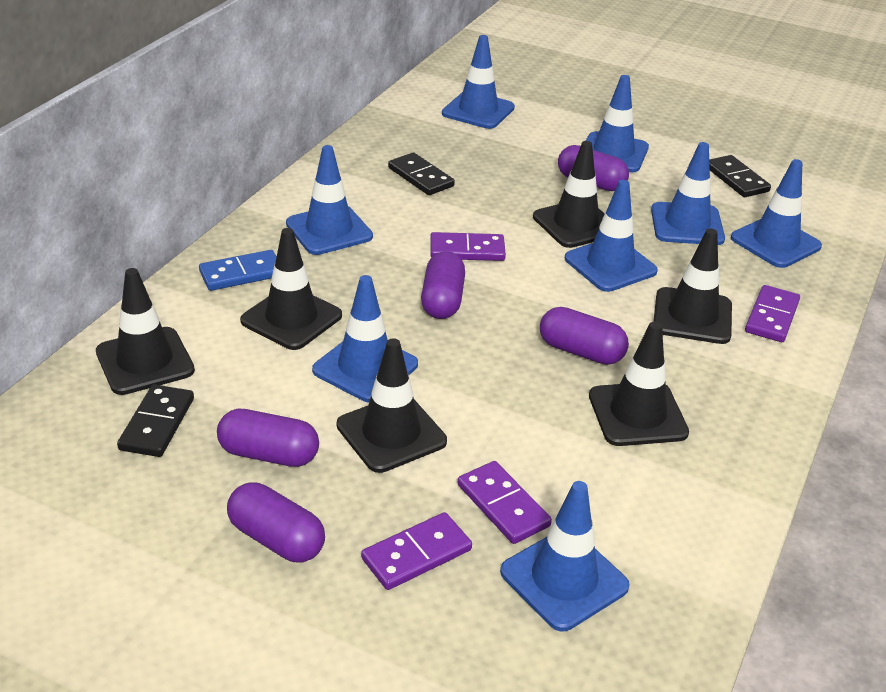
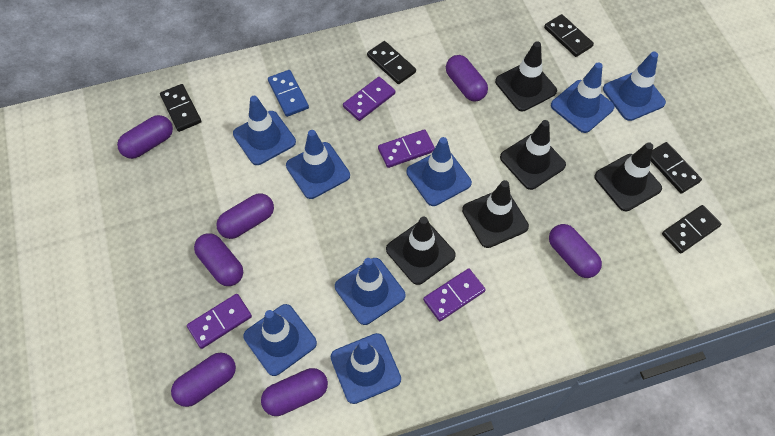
black domino: [117,385,194,457] [388,152,455,195] [709,155,771,197] = 3 -> [160,84,201,132] [367,41,416,84] [544,14,594,57] [651,142,702,194] [662,205,721,254] = 5
black traffic cone: [96,268,195,395] [240,228,342,350] [337,338,447,473] [533,141,605,248] [589,322,689,446] [653,228,732,344] = 6 -> [386,217,456,285] [462,180,529,248] [495,41,557,111] [500,120,566,190] [594,142,662,211] = 5
purple capsule: [217,409,319,467] [227,482,325,562] [421,251,465,319] [540,307,629,365] [558,145,629,191] = 5 -> [117,115,173,159] [171,353,236,407] [194,233,243,286] [216,193,274,239] [261,368,328,416] [446,55,488,101] [549,224,602,278] = 7

